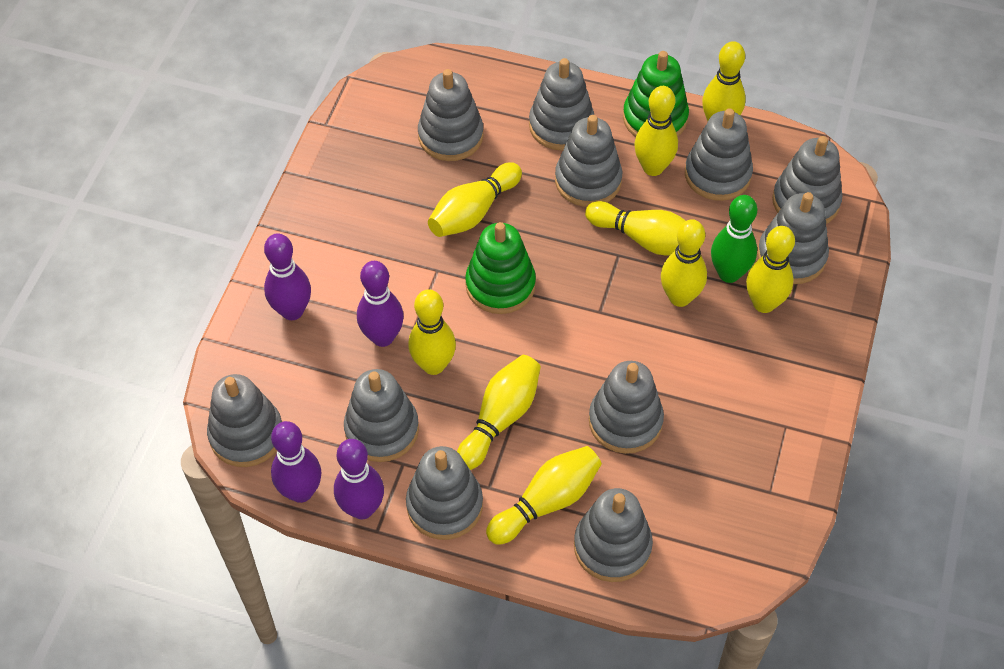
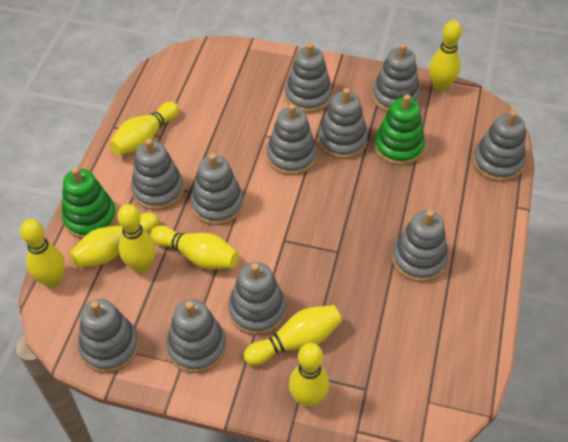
green bowling pin: [711,195,757,283] = 1 -> none = 0
purple bowling pin: [264,233,311,320] [271,421,322,503] [334,439,384,519] [357,261,404,347] = 4 -> none = 0
yellow bowling pin: [408,289,456,375] [428,162,522,237] [457,355,541,470] [486,446,602,545] [585,201,686,256] [634,86,678,176] [661,219,707,307] [702,41,746,121] [746,226,795,313] = 9 -> [20,219,65,288] [69,213,159,268] [109,102,179,155] [117,204,156,273] [150,226,239,269] [243,305,342,366] [289,343,329,408] [429,20,462,92] = 8

